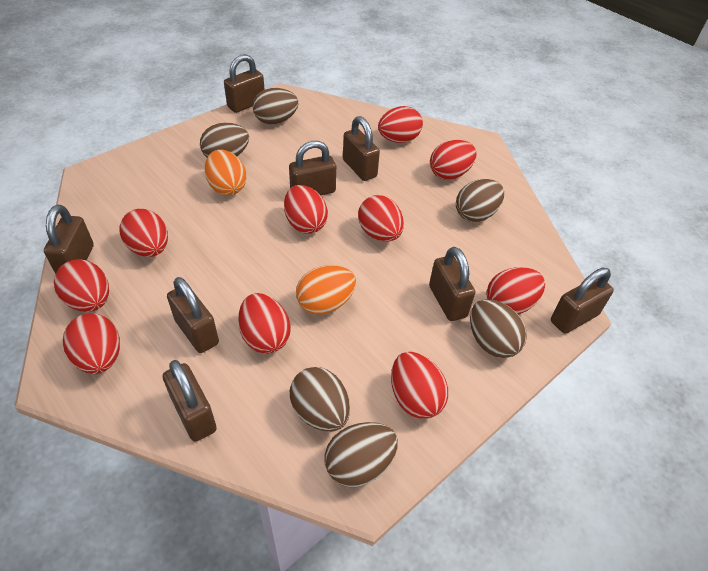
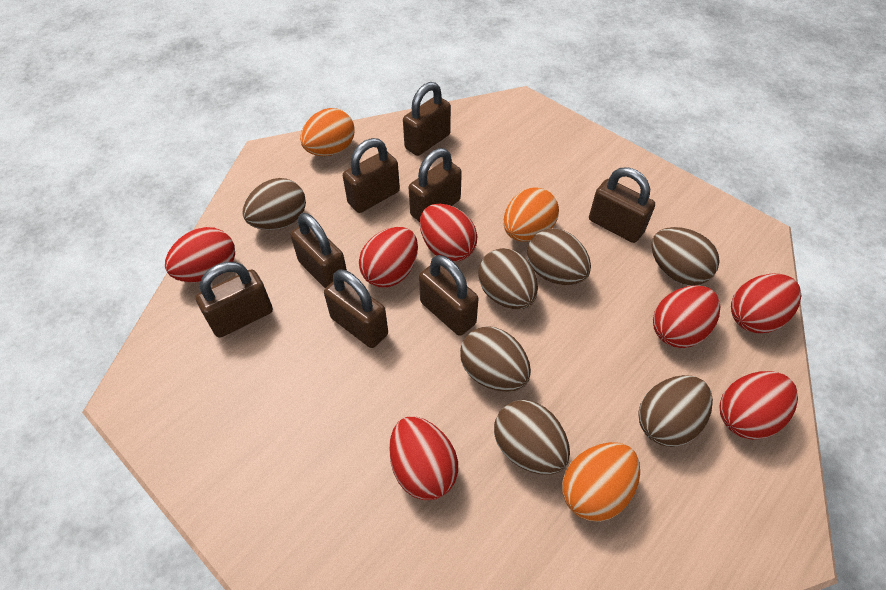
brown egg: [200,123,249,157] [253,88,299,125] [290,367,350,432] [325,422,398,487] [456,179,504,222] [470,299,527,358] = 6 -> [243,178,306,230] [460,326,531,392] [478,248,538,309] [494,400,570,475] [527,228,591,285] [638,375,713,447] [651,227,720,286] = 7
orange egg: [205,149,247,196] [296,265,356,315] = 2 -> [300,108,355,156] [503,188,559,242] [562,442,640,522] = 3
red egg: [54,259,109,312] [63,313,120,374] [119,209,168,257] [238,293,291,354] [284,185,328,234] [358,195,404,242] [378,106,423,143] [391,352,448,419] [430,140,477,180] [486,267,545,314] = 10 -> [165,227,235,283] [359,227,418,287] [389,417,458,500] [420,204,477,262] [653,285,720,348] [720,371,798,440] [731,274,801,333] = 7

